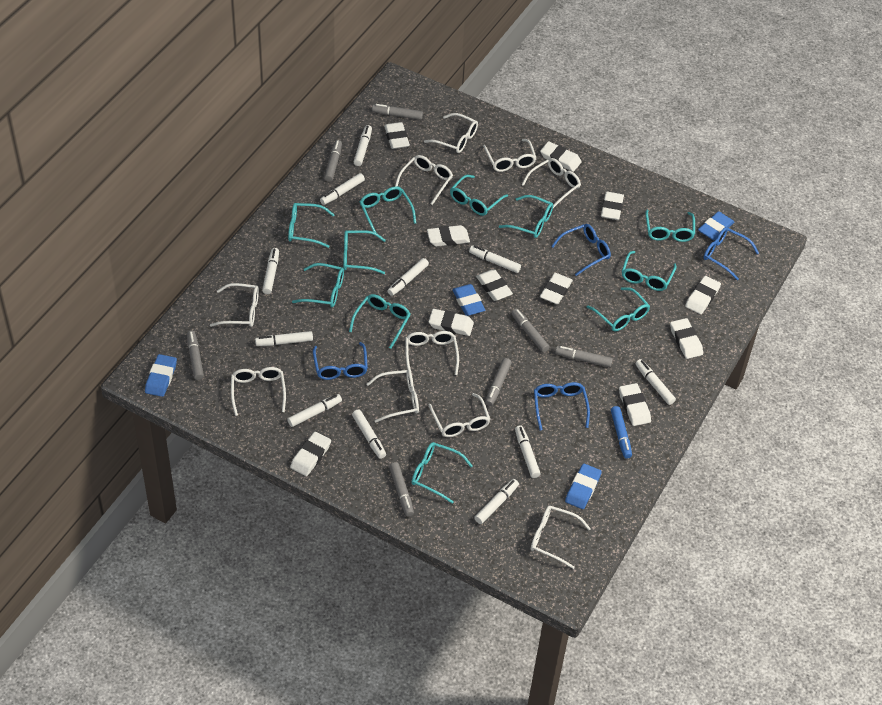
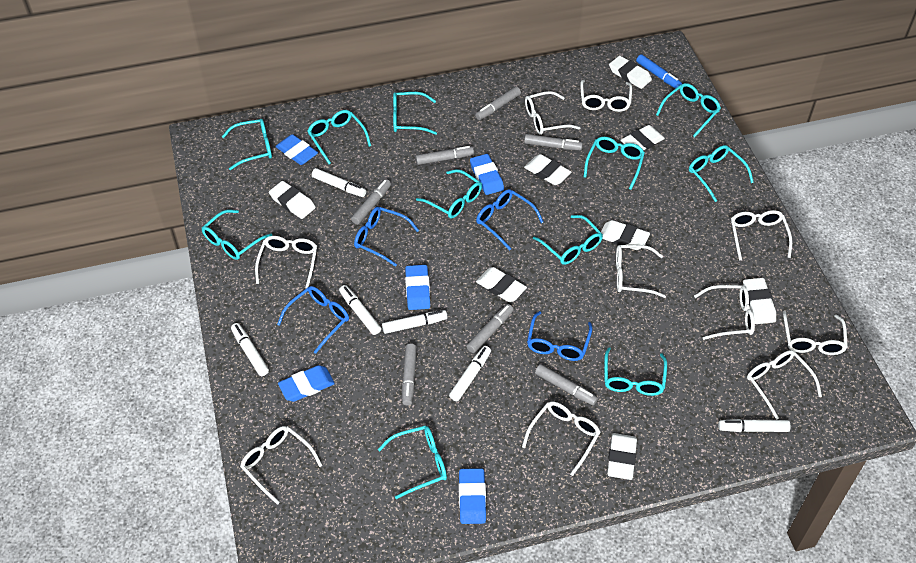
blue eraser: [145,354,177,397] [452,284,485,316] [565,464,602,509] [698,211,734,240] = 4 -> [275,134,318,165] [278,365,335,402] [405,265,430,310] [459,468,486,524] [470,154,504,195] = 5
white eraser: [290,432,331,476] [384,122,410,149] [427,225,470,246] [428,309,474,336] [476,269,513,301] [540,141,582,172] [540,273,573,304] [601,192,624,220] [619,383,651,426] [670,318,703,359] [685,276,721,314] = 11 -> [269,181,316,219] [476,267,527,302] [524,154,571,185] [601,220,650,250] [607,433,637,480] [609,56,652,89] [621,125,665,150] [743,278,776,324] = 8
white marker: [255,331,313,346] [262,248,279,294] [287,394,342,427] [320,173,365,205] [352,410,386,459] [354,125,372,166] [387,258,429,296] [469,245,521,273] [474,479,519,524] [515,425,541,478] [635,359,676,405] = 11 -> [231,323,269,376] [312,168,366,197] [339,285,381,335] [382,310,447,334] [449,346,491,401] [718,419,791,432] = 6

